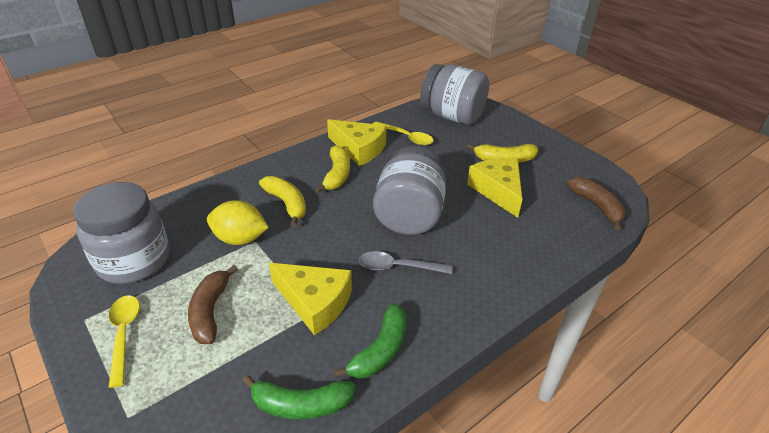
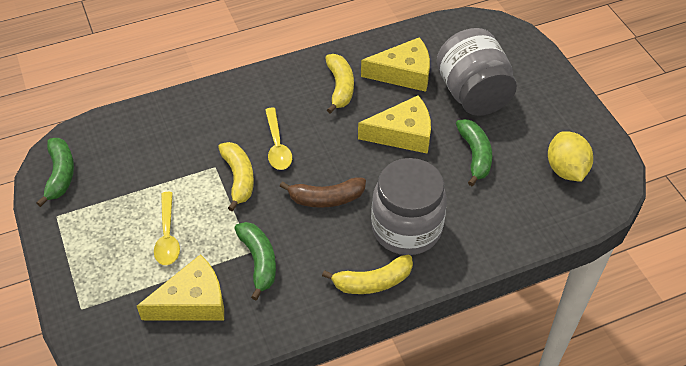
brown banana: [188,265,238,344] [566,177,626,230] = 2 -> [280,177,366,208] = 1
green banana: [242,375,356,420] [334,303,406,379] = 2 -> [36,138,74,207] [234,222,276,300] [456,119,492,186] = 3
grey jar: [73,182,170,284] [373,146,446,235] [420,64,489,125] = 3 -> [371,158,447,255] [437,28,517,116] = 2
grey spoon: [359,251,452,274] = 1 -> none = 0

